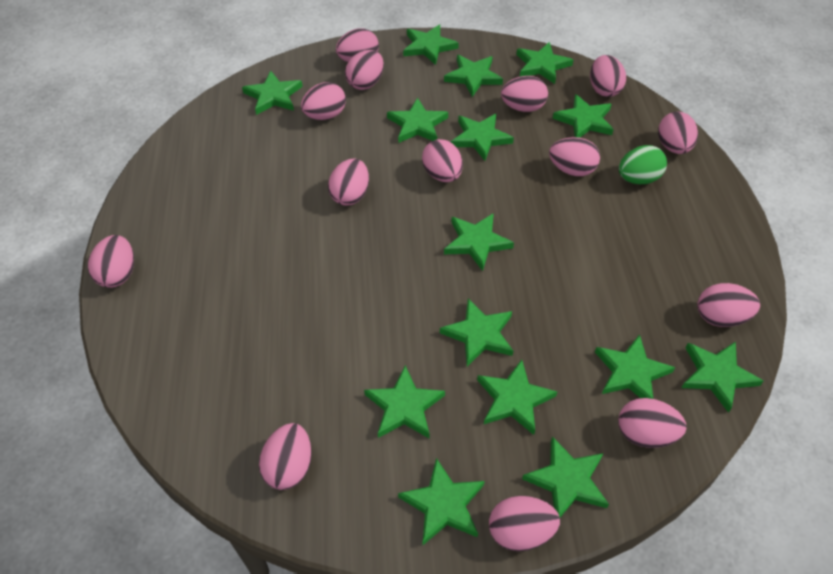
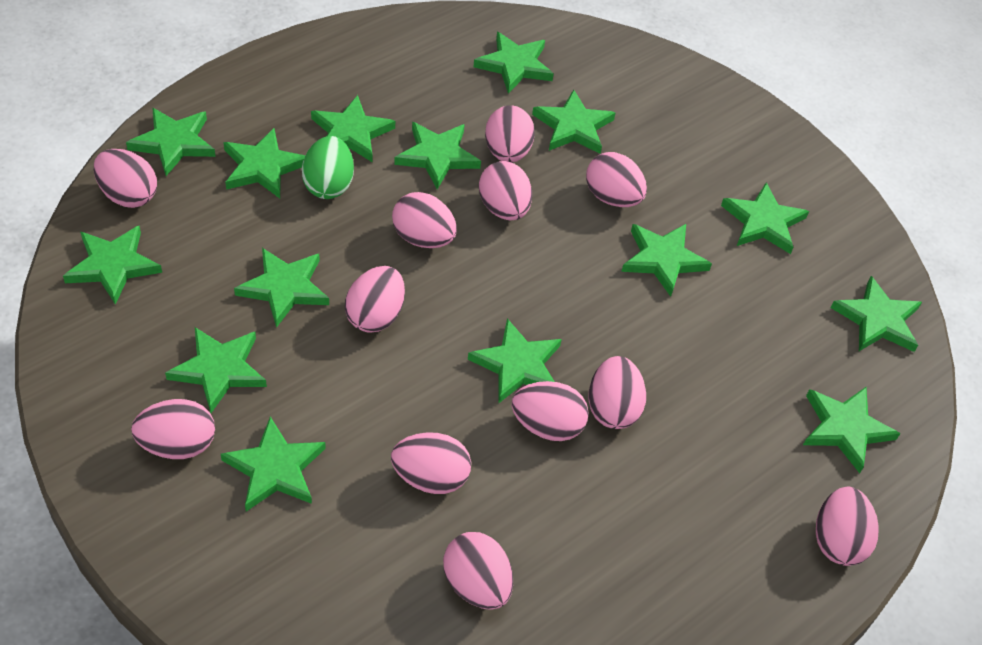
pink egg: [88,235,134,288] [259,423,312,490] [301,82,346,120] [328,158,369,206] [336,28,379,62] [345,50,384,90] [422,139,463,182] [489,496,560,551] [501,76,548,112] [549,137,600,176] [590,55,626,97] [618,398,686,448] [658,112,698,154] [698,283,760,327] = 14 -> [94,149,157,208] [131,399,215,459] [345,266,405,333] [391,432,471,494] [392,192,457,248] [443,532,513,610] [479,161,532,220] [485,105,535,163] [511,381,589,441] [586,152,647,207] [588,356,646,429] [816,487,879,566] = 12

